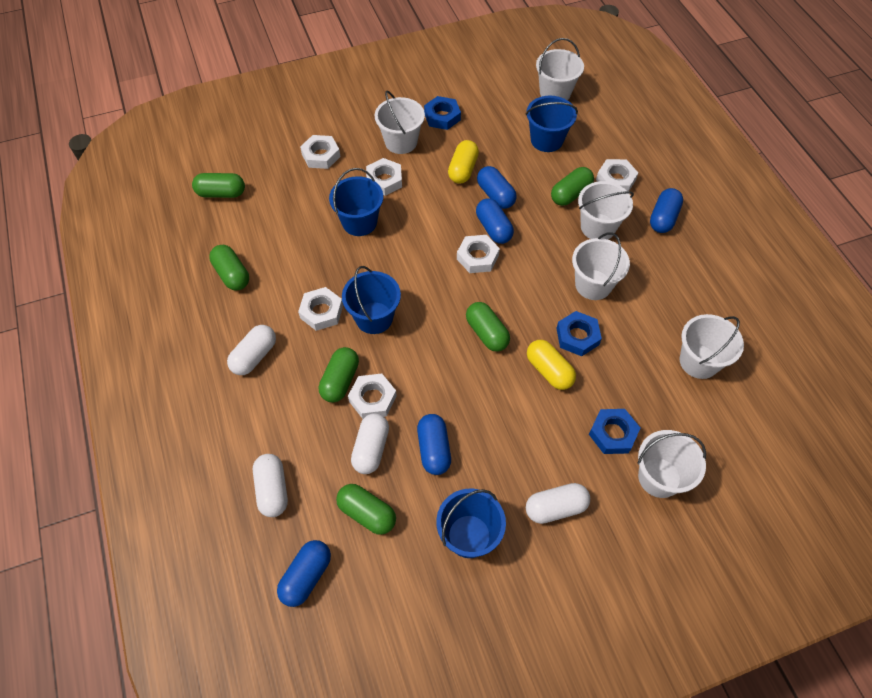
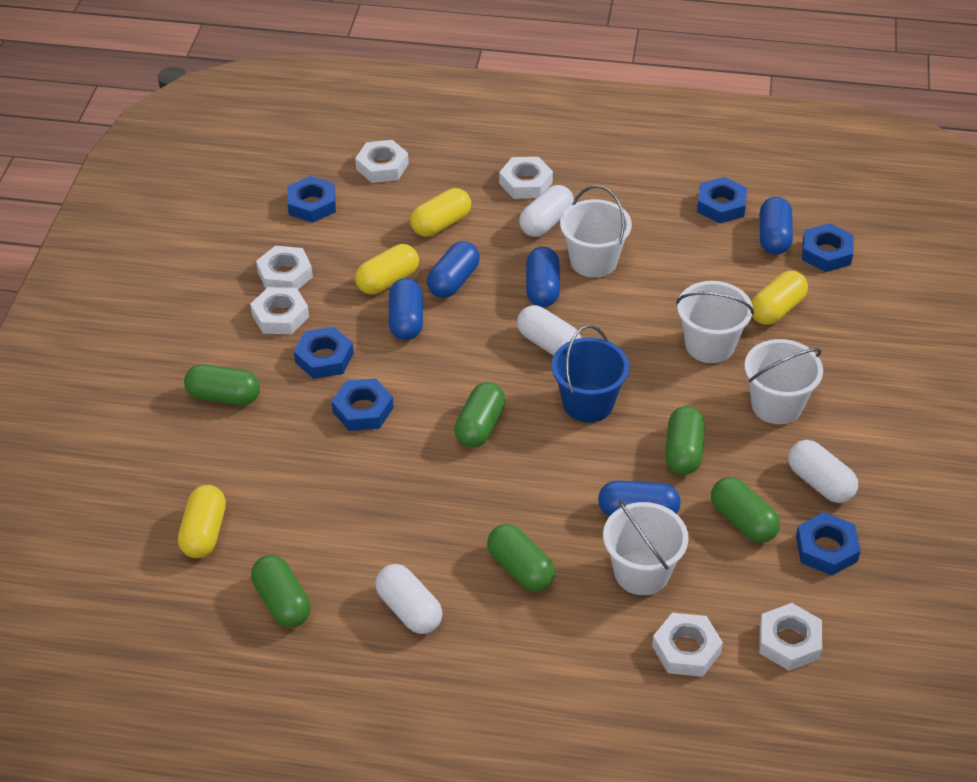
blue bucket: [329,168,383,236] [342,266,401,334] [436,489,506,558] [526,96,578,152] = 4 -> [552,325,629,423] = 1
blue nut: [424,96,461,130] [556,311,602,356] [589,409,640,454] = 3 -> [287,176,336,223] [294,327,354,379] [332,378,394,431] [697,177,747,224] [796,512,861,576] [802,223,854,272] = 6
white bucket: [374,90,425,154] [536,38,584,100] [572,232,630,300] [578,181,634,240] [638,430,706,498] [680,314,744,379] = 6 -> [560,185,632,278] [603,500,688,595] [676,281,754,363] [744,339,823,424] = 4
yellow capsule: [448,140,479,184] [527,340,576,390] = 2 -> [178,485,226,558] [355,244,419,294] [410,188,471,237] [751,271,808,325] = 4

